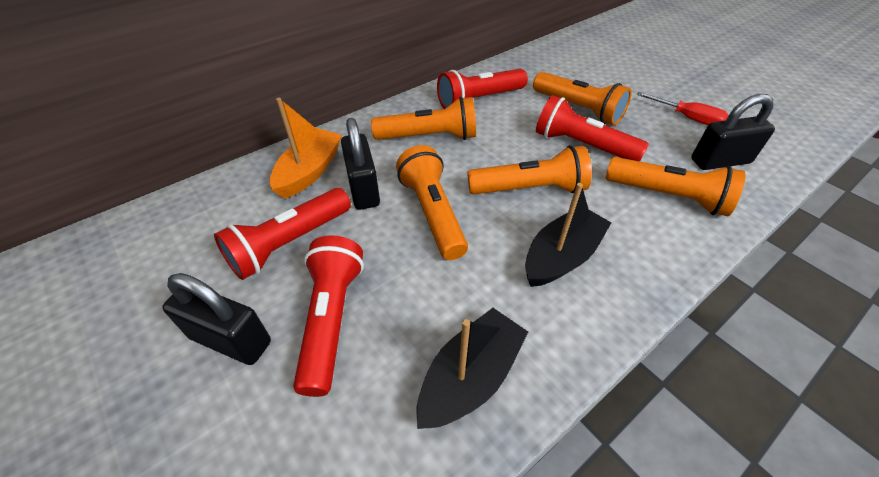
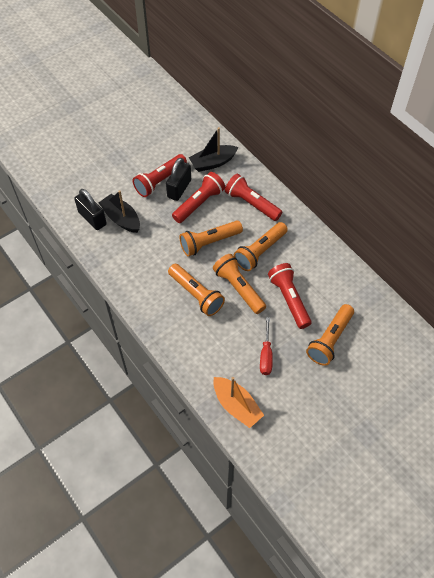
black padlock: [162,273,271,365] [341,118,380,210] [691,94,775,170] = 3 -> [74,189,107,230] [166,158,191,201] = 2

